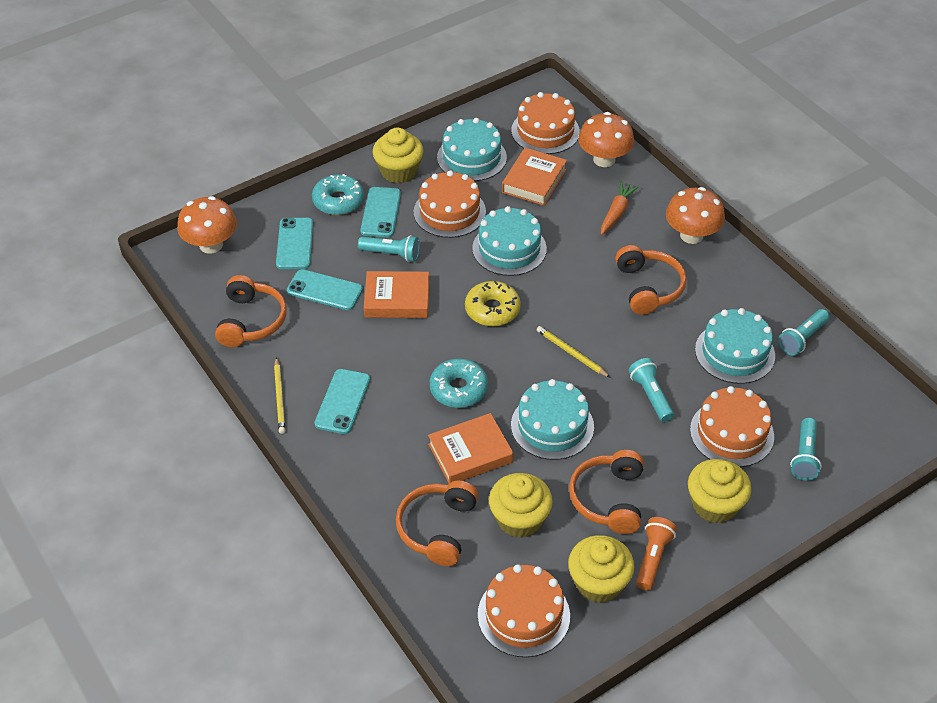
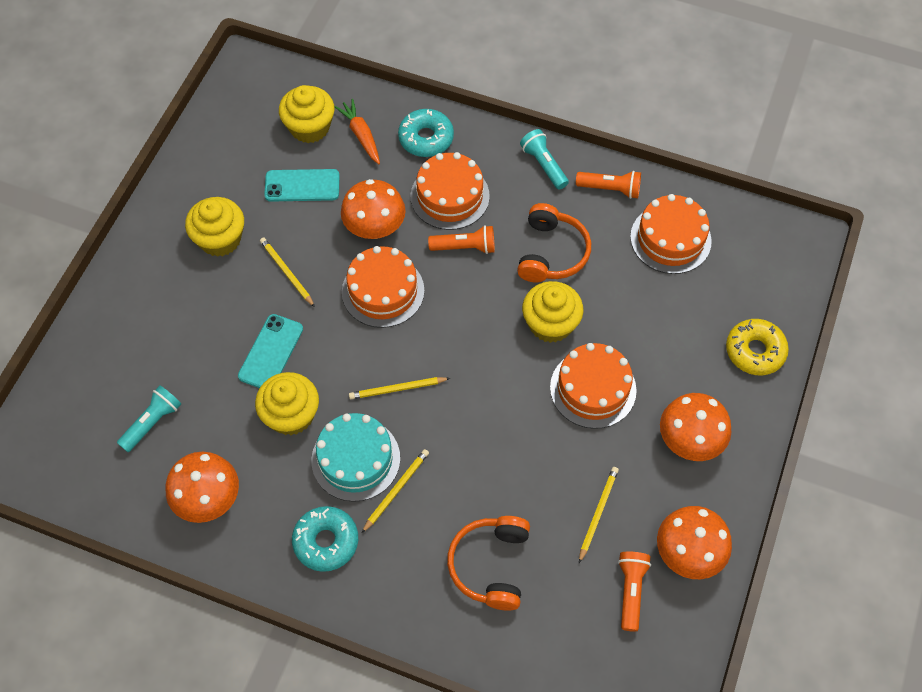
orange book: [364,271,429,318] [428,413,513,484] [502,148,567,206] = 3 -> none = 0
orange flashlight: [636,517,677,590] = 1 -> [428,225,495,254] [576,171,641,199] [618,552,651,632] = 3
orange headphones: [215,275,287,347] [396,481,478,566] [569,450,644,534] [615,245,687,315] = 4 -> [447,516,530,611] [517,203,591,283] = 2
orange mushroom: [177,196,237,254] [578,112,634,167] [666,187,725,244] = 3 -> [166,452,239,523] [341,179,406,239] [657,506,732,579] [660,393,731,461] = 4
turquoise cake: [437,118,507,181] [472,206,547,276] [511,379,594,460] [695,308,775,384] = 4 -> [311,413,400,502] = 1
turquoise flashlight: [358,235,420,262] [628,358,674,422] [778,309,830,356] [790,418,822,480] = 4 -> [117,386,181,452] [520,129,569,190] = 2
turquoise phone: [276,218,313,269] [287,269,363,310] [315,369,370,434] [360,187,401,237] = 4 -> [238,314,303,388] [264,169,340,202] = 2
yellow pencil: [274,357,285,434] [537,326,611,378] = 2 -> [260,238,315,307] [349,377,450,399] [362,449,429,533] [579,467,619,563] = 4

